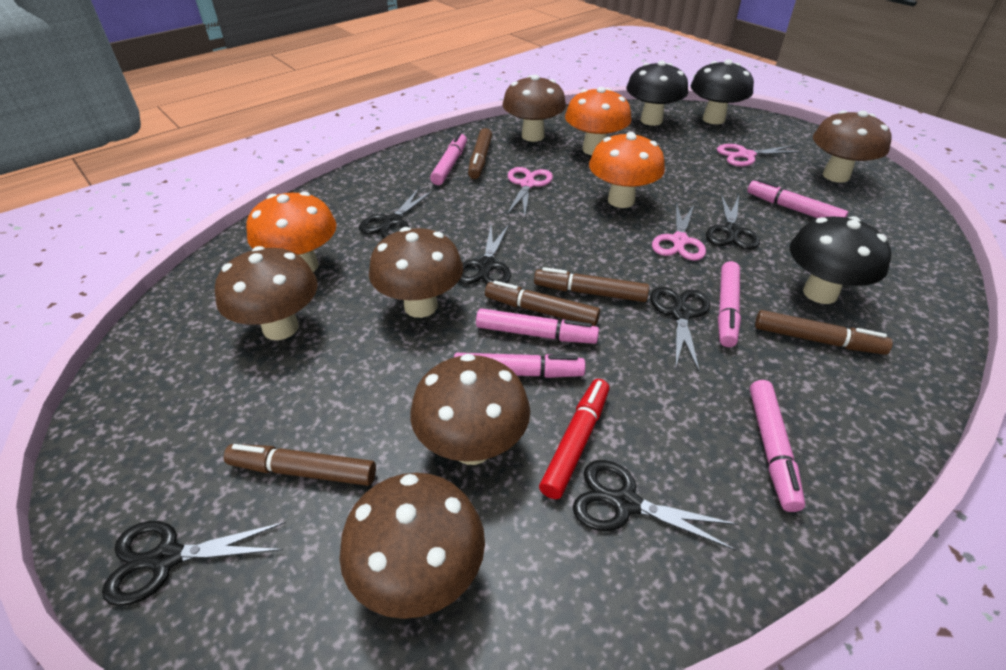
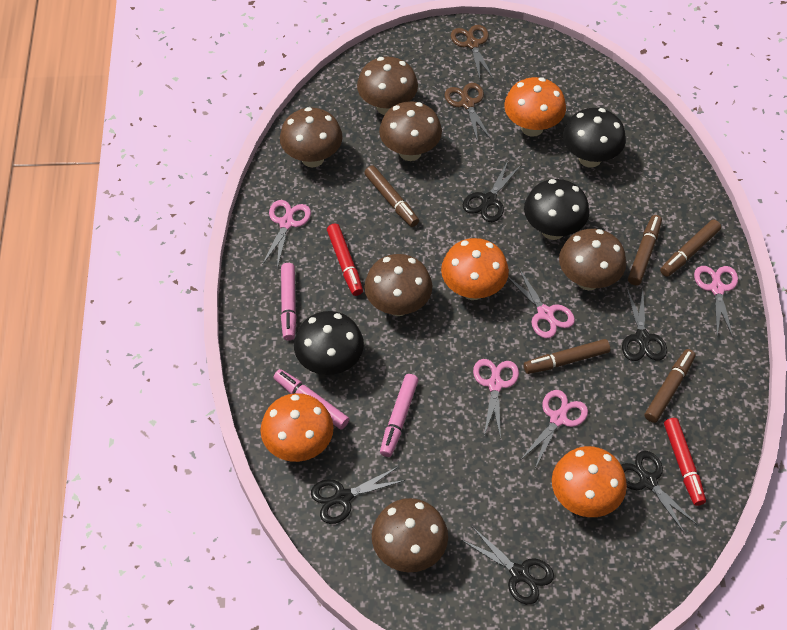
black scissors: [102,521,286,606] [359,187,434,239] [459,224,511,285] [573,460,738,551] [650,287,710,373] [706,194,760,250] = 6 -> [311,466,406,524] [462,527,554,605] [463,161,521,222] [621,451,698,534] [622,289,667,361] = 5
brown scissors: none = 0 -> [445,83,491,142] [451,25,494,79] = 2
orange mushroom: [246,192,336,272] [565,87,631,155] [589,132,665,208] = 3 -> [260,393,334,462] [441,238,509,300] [504,77,566,137] [552,446,627,517] = 4
pink marker: [430,132,467,185] [454,353,585,378] [476,308,599,344] [718,261,741,347] [747,179,848,218] [750,380,805,512] = 6 -> [274,369,349,429] [281,263,297,341] [380,374,419,457] = 3
pink scissors: [507,167,553,217] [652,202,706,261] [717,144,803,167] = 3 -> [262,200,311,268] [473,359,519,439] [508,268,575,338] [520,390,588,468] [694,266,738,337] = 5
red marker: [539,379,609,499] = 1 -> [327,224,363,296] [664,418,706,506] = 2

